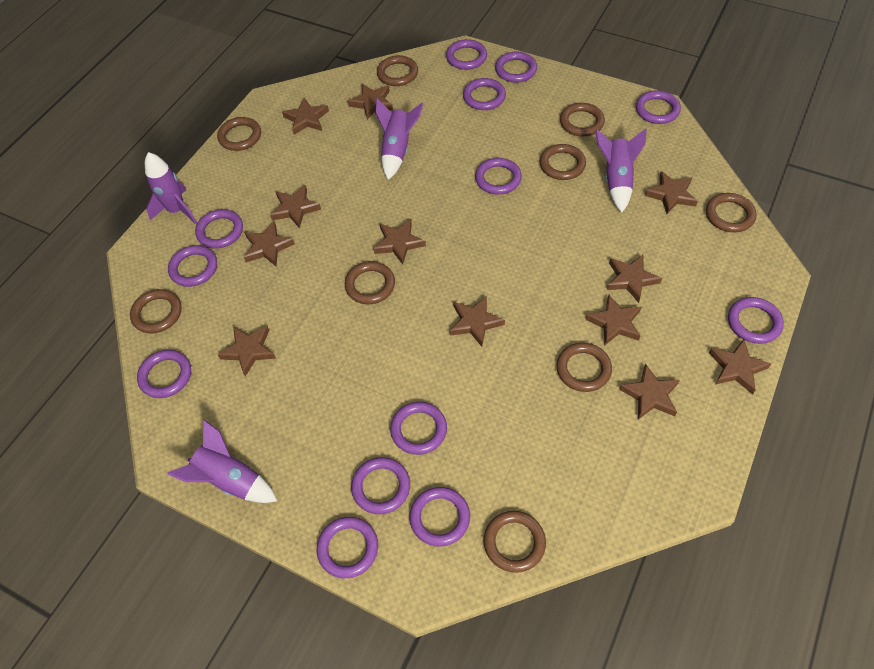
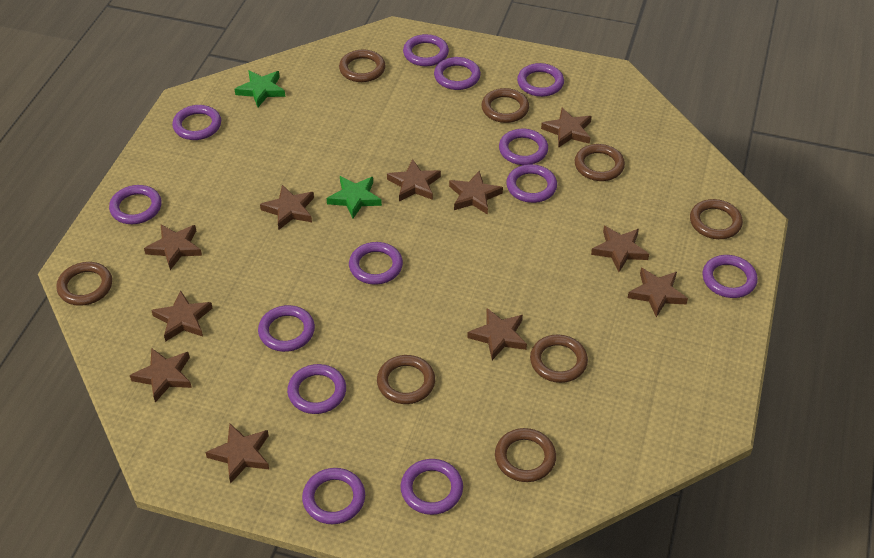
brown ring: [130,289,182,334] [217,117,261,151] [345,261,395,304] [377,55,418,86] [483,511,546,573] [539,144,586,180] [556,343,612,392] [560,103,605,137] [706,193,757,233] = 9 -> [56,262,112,306] [339,49,385,82] [377,355,435,404] [481,88,529,123] [495,428,556,482] [530,335,588,383] [575,144,625,181] [690,199,743,239] = 8
brown star: [218,326,276,377] [244,221,295,266] [270,185,321,228] [282,98,329,135] [348,84,393,120] [374,219,426,265] [450,296,505,347] [585,295,641,346] [607,255,662,303] [619,364,680,419] [645,171,698,214] [709,339,771,394] = 12 -> [130,348,192,403] [144,225,202,270] [151,290,212,342] [205,423,269,484] [260,185,314,230] [387,159,441,202] [449,171,503,215] [467,308,527,360] [541,108,592,148] [591,226,649,272] [628,268,688,317] = 11
green star: none = 0 -> [235,70,285,107] [326,176,382,219] = 2
purple rocket: [145,152,197,224] [167,420,277,503] [375,98,424,180] [595,128,647,212] = 4 -> none = 0

